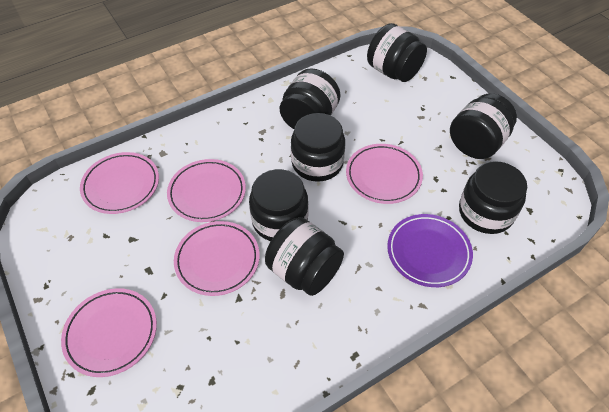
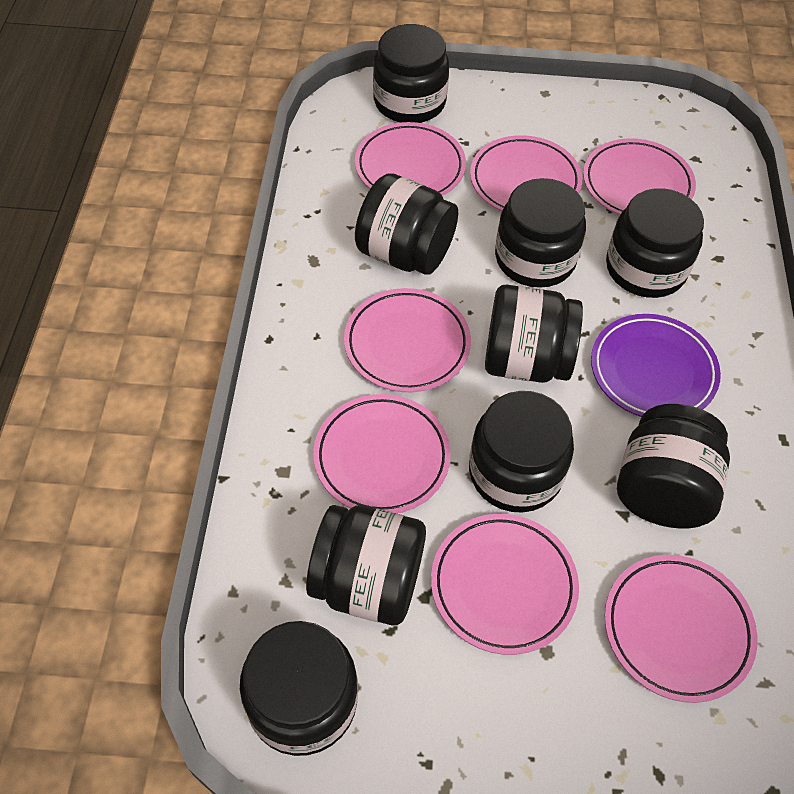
black jar: [249,169,308,241] [265,217,344,296] [280,68,340,129] [291,113,345,182] [367,23,427,82] [450,93,517,159] [459,161,527,234] = 7 -> [240,621,358,756] [306,505,426,625] [355,173,458,275] [373,24,449,123] [469,391,574,513] [485,284,583,383] [495,178,586,288] [606,188,704,298] [617,404,730,529] = 9
pink plate: [61,288,157,377] [80,152,159,214] [167,159,246,222] [174,221,260,296] [346,144,423,204] = 5 -> [313,394,451,514] [344,288,471,392] [355,122,466,196] [431,514,579,655] [470,135,582,211] [583,138,696,215] [605,555,757,703] = 7

